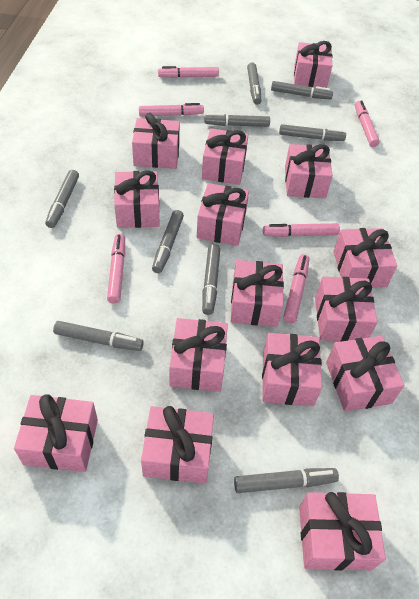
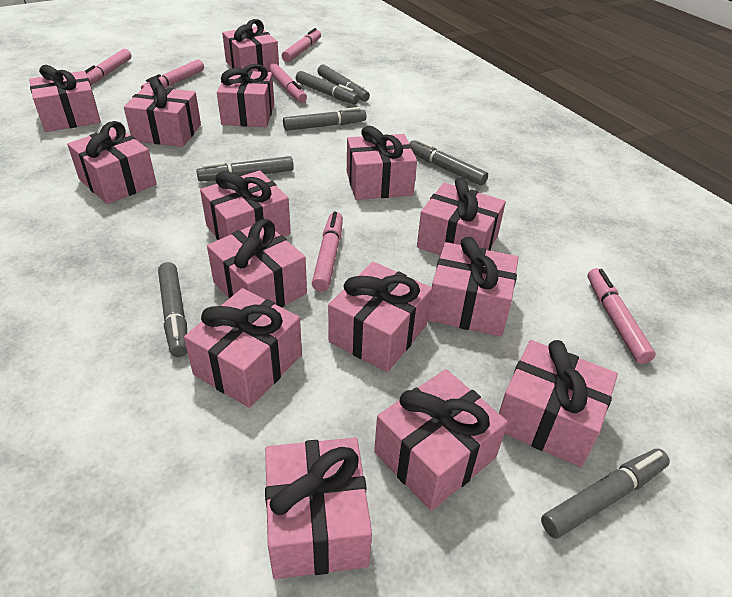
grey marker: [45,170,79,228] [53,321,144,351] [152,210,184,273] [202,244,220,315] [205,113,270,127] [234,468,339,493] [247,62,261,105] [271,81,333,100] [279,124,346,141] = 9 -> [158,262,187,357] [196,156,294,181] [283,107,366,131] [296,71,359,104] [317,65,370,102] [409,139,488,186] [541,449,670,539] = 7

